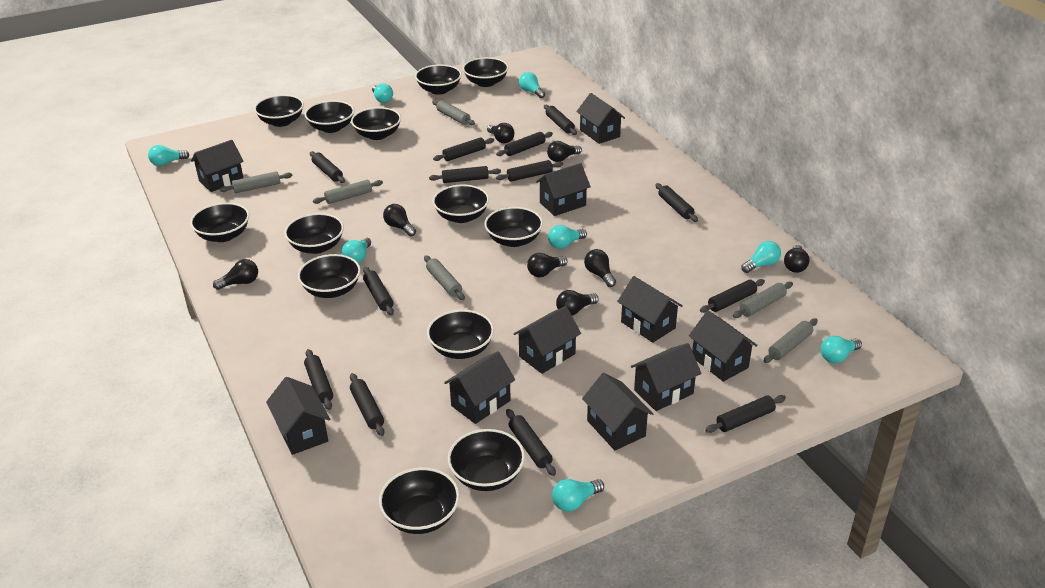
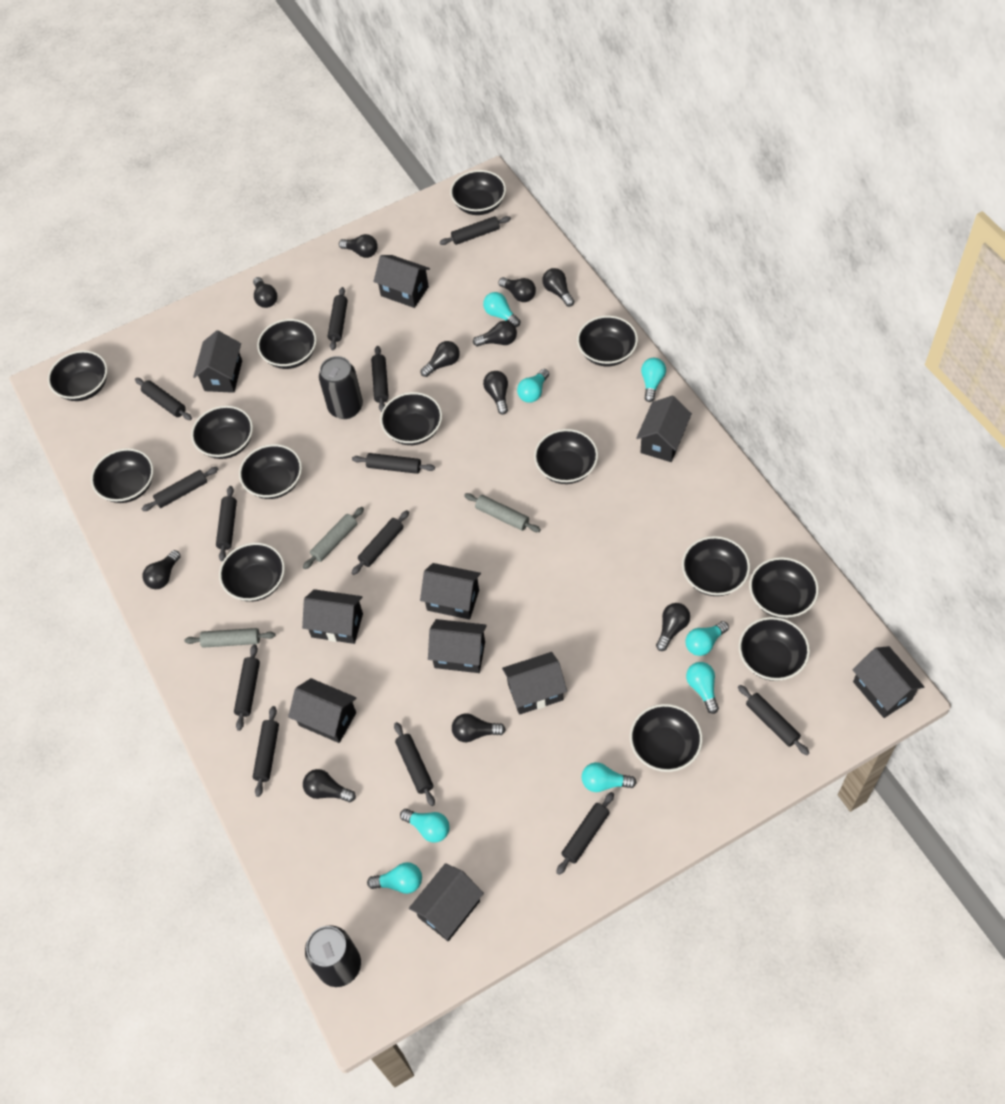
black bowl: [190,203,249,242] [254,95,304,127] [284,213,344,254] [298,254,361,298] [304,100,354,133] [351,107,401,140] [379,468,459,534] [415,64,462,95] [427,310,494,359] [433,184,489,223] [448,429,525,491] [463,57,509,87] [484,207,543,247] = 13 -> [48,350,107,401] [91,448,154,503] [191,406,253,459] [219,543,285,602] [239,444,302,499] [257,319,317,369] [380,392,442,445] [450,170,506,215] [534,429,598,484] [577,316,638,367] [630,704,703,772] [682,536,750,596] [739,617,810,681] [749,557,819,619] = 14
black can: none = 0 -> [305,925,361,987] [319,356,363,419] = 2
black light bulb: [213,259,258,290] [383,204,416,236] [487,123,514,143] [527,253,567,277] [547,141,582,162] [556,290,599,316] [584,249,616,287] [784,245,809,273] = 8 -> [142,550,181,589] [253,277,277,308] [303,769,356,802] [339,234,378,258] [421,341,460,377] [452,713,506,742] [473,321,517,346] [483,371,508,415] [498,277,536,302] [542,268,574,307] [656,603,690,651] = 11
grey rolling pin: [219,171,292,193] [313,180,383,204] [424,255,465,300] [432,100,475,125] [733,282,793,318] [763,318,818,363] = 6 -> [184,628,275,648] [303,507,364,569] [464,493,541,532] = 3

